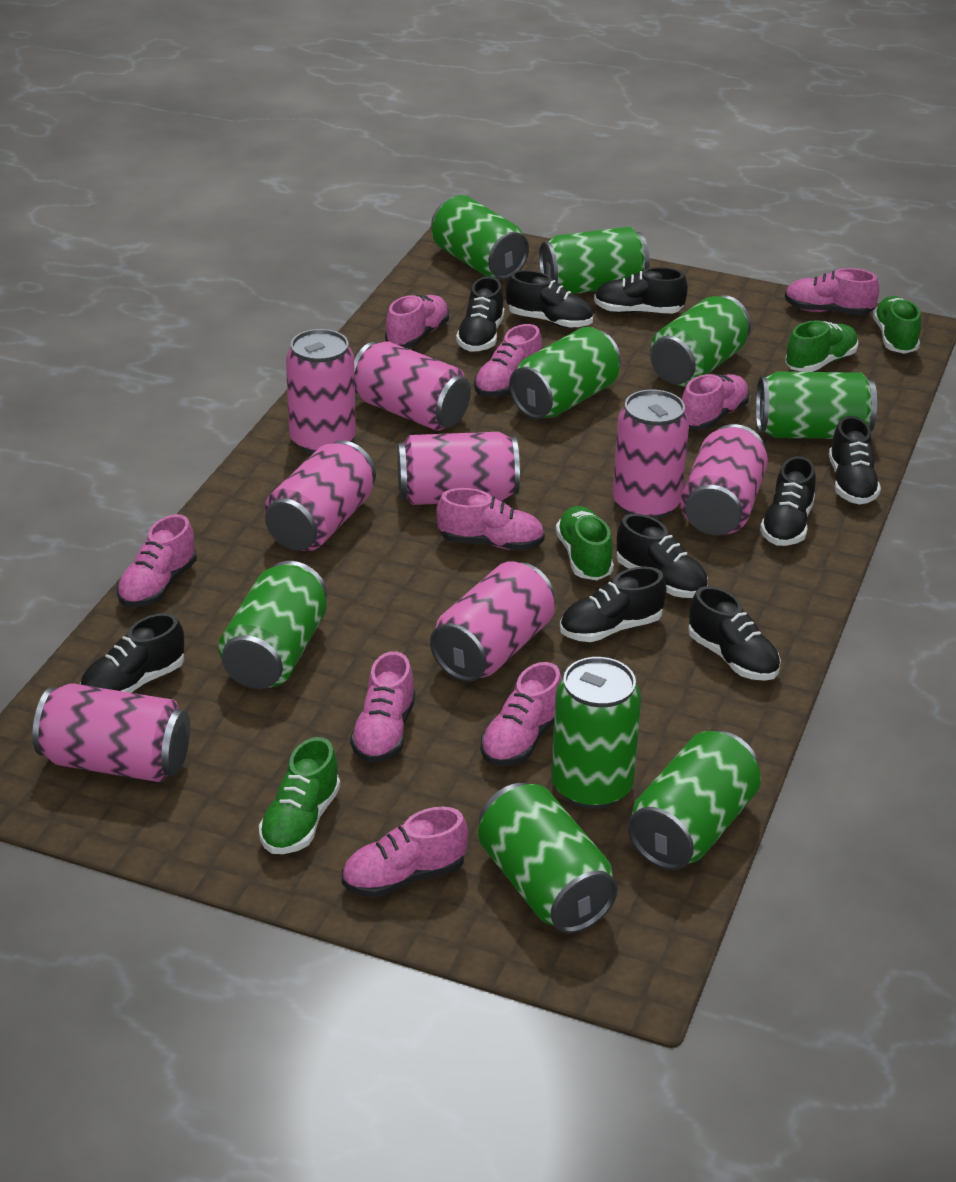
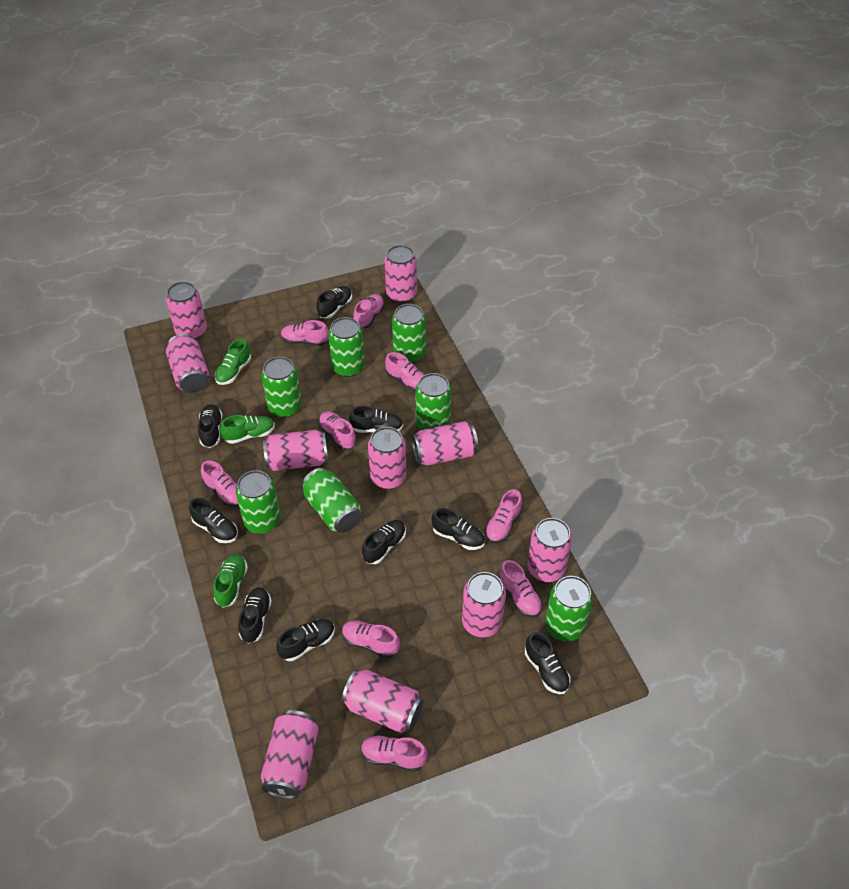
green can: [218,561,327,689] [431,195,529,279] [478,783,618,933] [509,327,621,419] [539,227,649,294] [551,657,641,809] [628,731,761,870] [650,295,751,387] [756,371,877,439] = 9 -> [236,470,281,534] [261,357,302,417] [301,468,362,533] [328,317,365,377] [392,304,426,363] [416,373,452,430] [545,576,593,641] = 7
green shoe: [259,737,340,854] [556,506,614,580] [785,320,858,372] [873,296,921,354] = 4 -> [213,554,248,608] [215,339,251,385] [220,415,275,444] = 3
pink can: [33,683,190,782] [265,440,376,551] [286,329,356,454] [354,342,471,431] [397,432,520,505] [430,561,555,682] [613,389,689,520] [680,424,768,535] = 8 -> [166,282,207,340] [166,334,210,393] [261,710,319,799] [263,430,328,471] [342,669,424,733] [368,427,406,489] [385,245,417,303] [412,421,478,466] [462,572,506,638] [527,518,572,582] = 10

